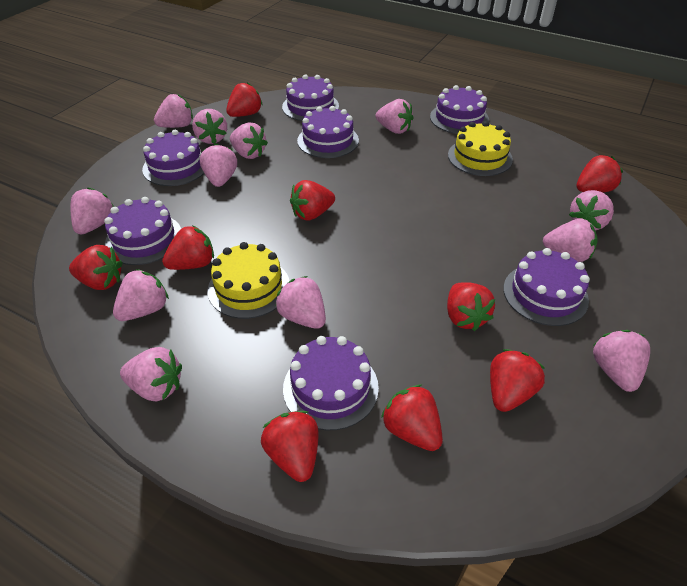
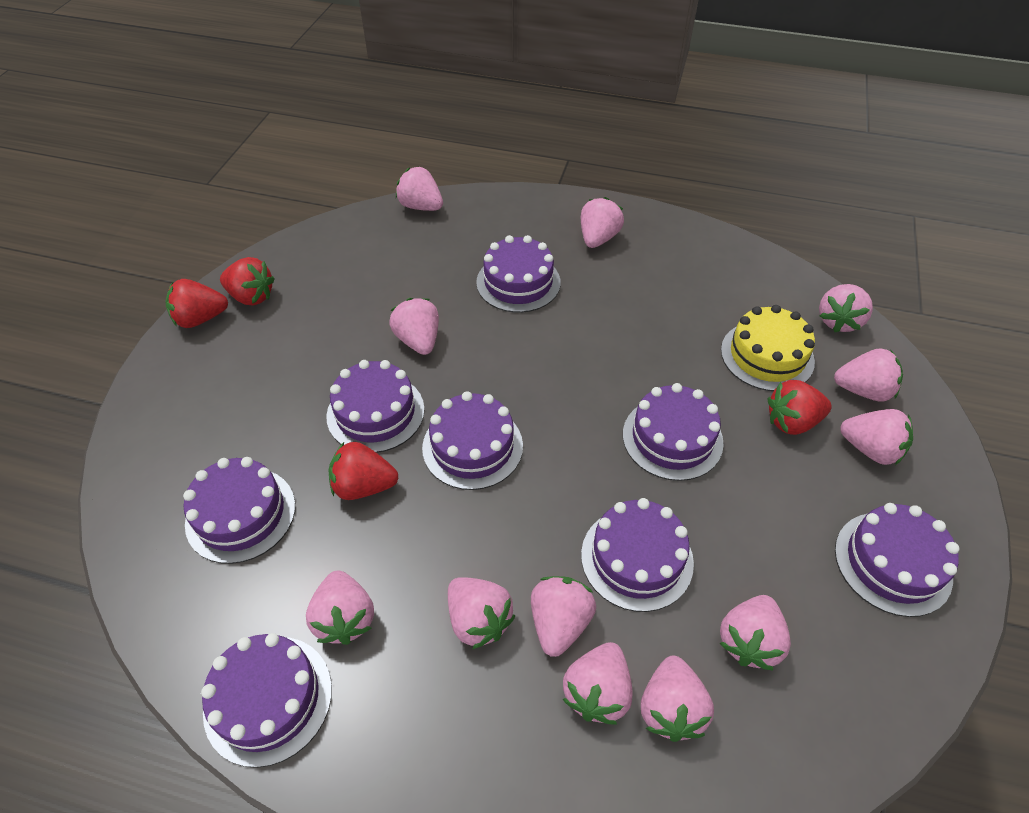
purple cake: [104,197,181,265] [142,130,205,186] [282,74,339,121] [283,336,379,430] [297,106,359,158] [430,85,489,134] [504,248,590,326] = 7 -> [183,457,295,564] [201,633,332,768] [326,360,425,453] [422,391,523,490] [476,235,561,313] [581,498,694,612] [623,383,723,481] [835,503,960,617] = 8
red strawberry: [69,245,123,290] [162,225,214,270] [226,82,263,117] [261,411,319,482] [290,180,335,221] [381,385,443,451] [447,282,495,331] [490,349,545,412] [576,155,623,192] = 9 -> [165,279,228,328] [220,257,275,306] [329,442,398,500] [768,380,832,435] = 4
yellow cake: [208,242,289,319] [448,121,513,176] = 2 -> [721,305,815,391] = 1

